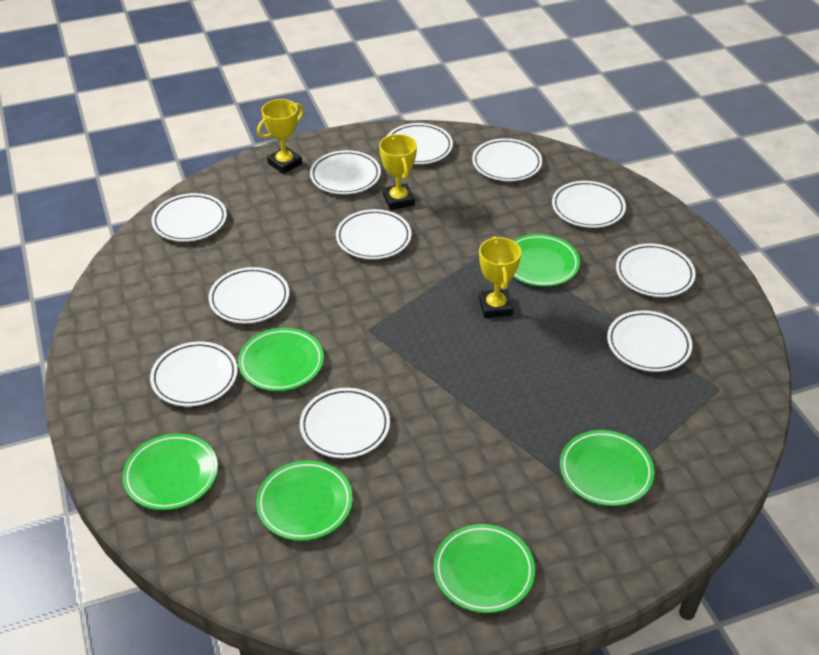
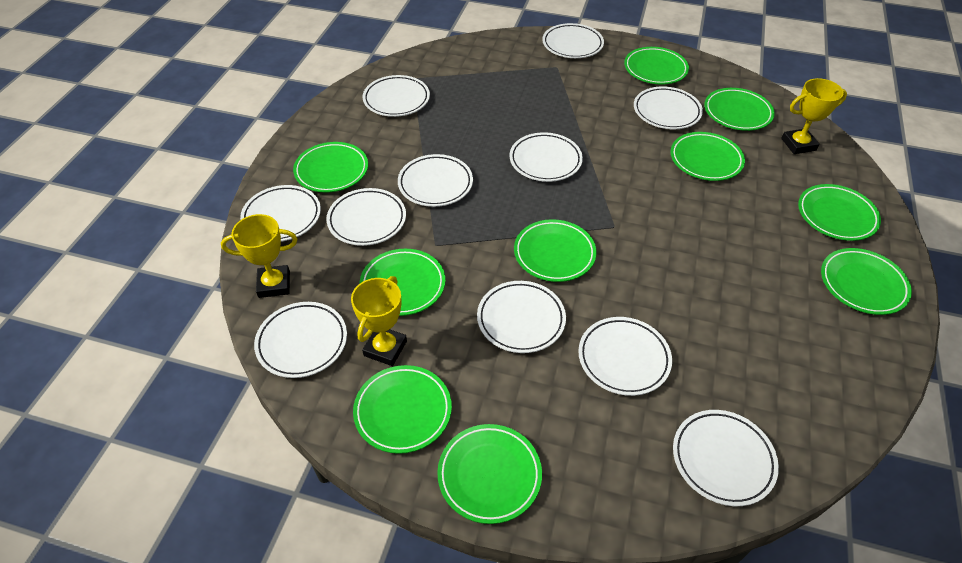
green plate: [122,434,218,510] [238,328,324,391] [256,460,353,541] [434,524,535,613] [513,234,580,287] [560,430,654,506] = 6 -> [293,142,368,193] [353,365,452,454] [360,249,445,316] [437,424,542,524] [514,219,597,282] [624,47,689,85] [671,132,745,181] [704,88,775,131] [798,184,881,241] [821,248,912,315] = 10

